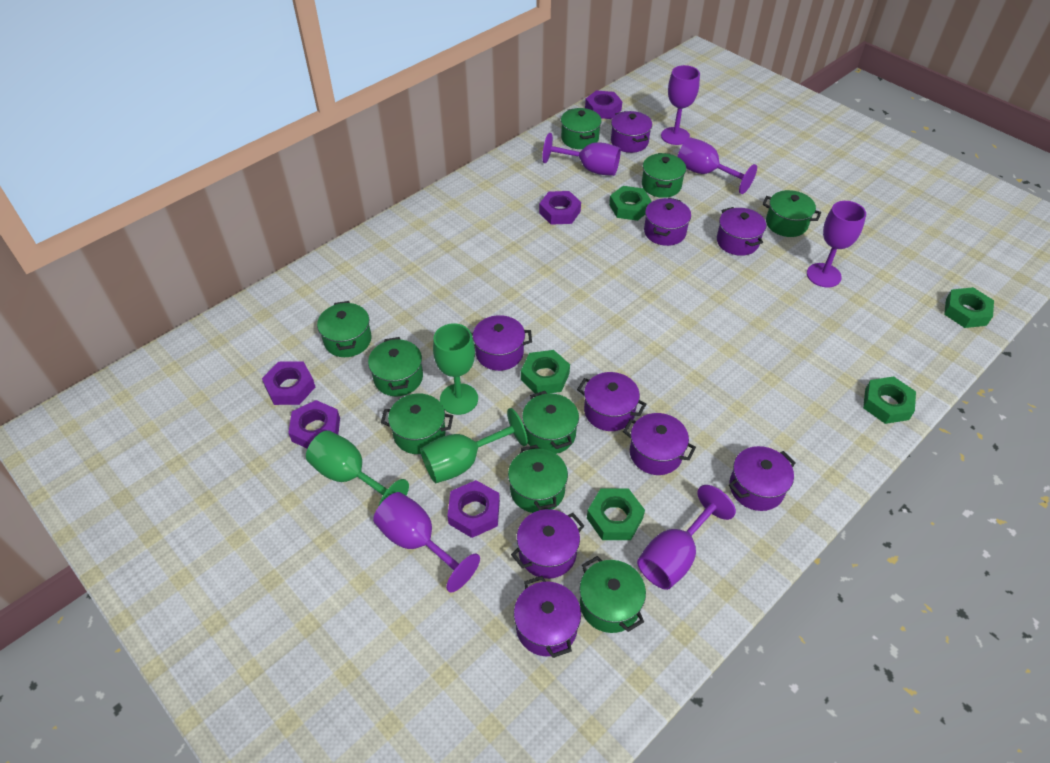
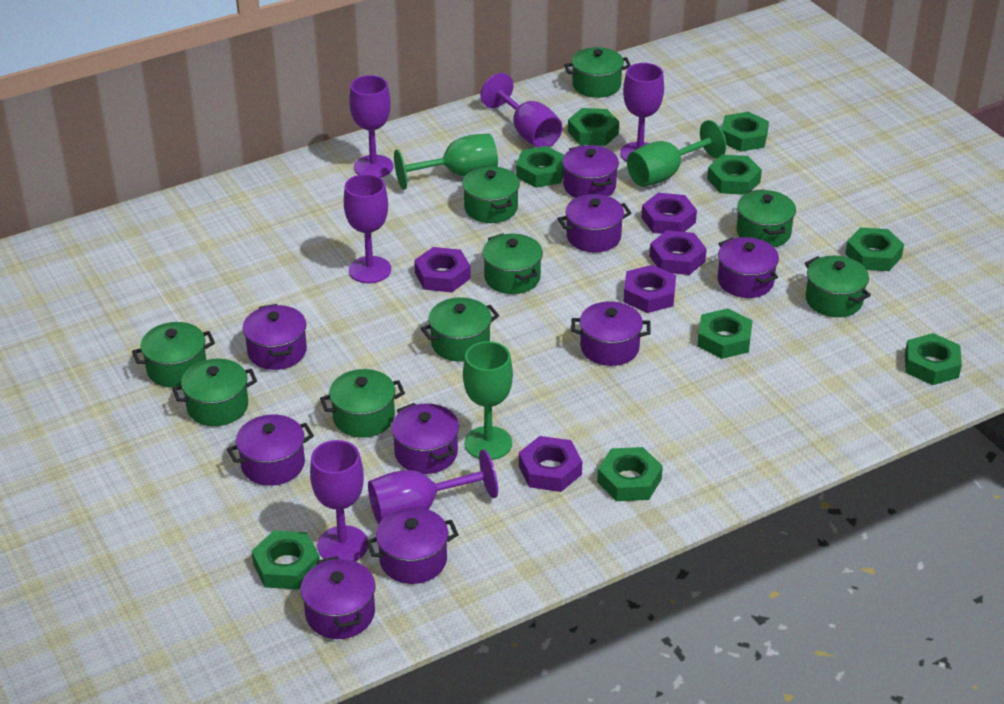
green nut: [521,350,570,394] [587,489,645,540] [609,186,652,221] [863,376,916,424] [944,287,994,328] = 5 -> [252,530,320,590] [516,146,564,188] [568,108,619,146] [597,447,663,501] [697,308,753,359] [707,155,762,195] [721,112,769,152] [845,228,904,271] [905,333,962,385] = 9

